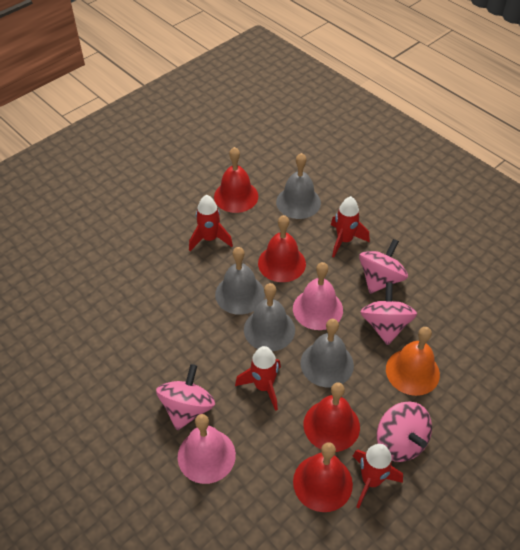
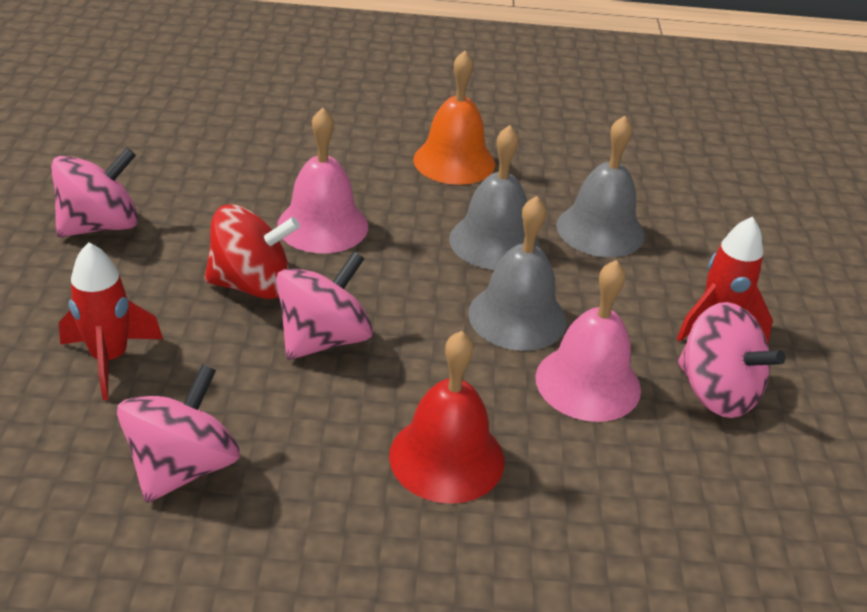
grey bell: [215,247,265,315] [244,283,295,351] [276,153,321,219] [301,319,354,387] = 4 -> [449,125,540,270] [468,196,567,351] [556,116,645,257] = 3
red bell: [214,147,258,213] [258,215,306,282] [293,442,353,512] [303,382,360,452] = 4 -> [389,331,504,504] = 1
red rocket: [189,195,233,251] [235,346,281,411] [331,196,369,257] [353,444,403,508] = 4 -> [59,242,163,400] [677,217,773,344] = 2
red spinning top: none = 0 -> [204,204,300,299] = 1

